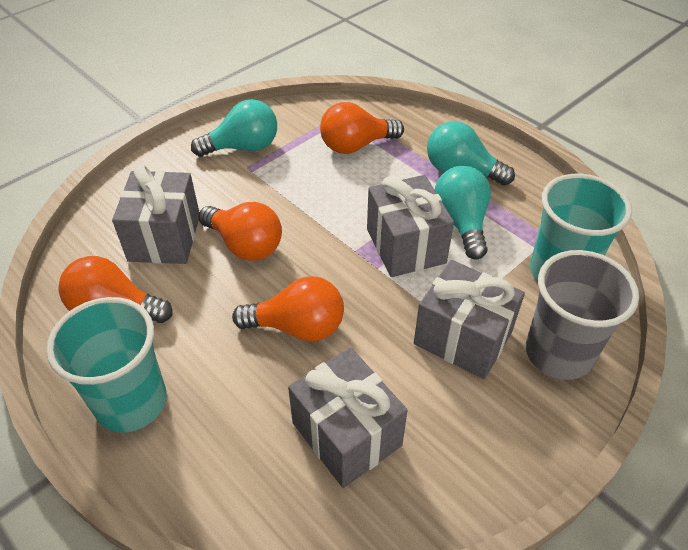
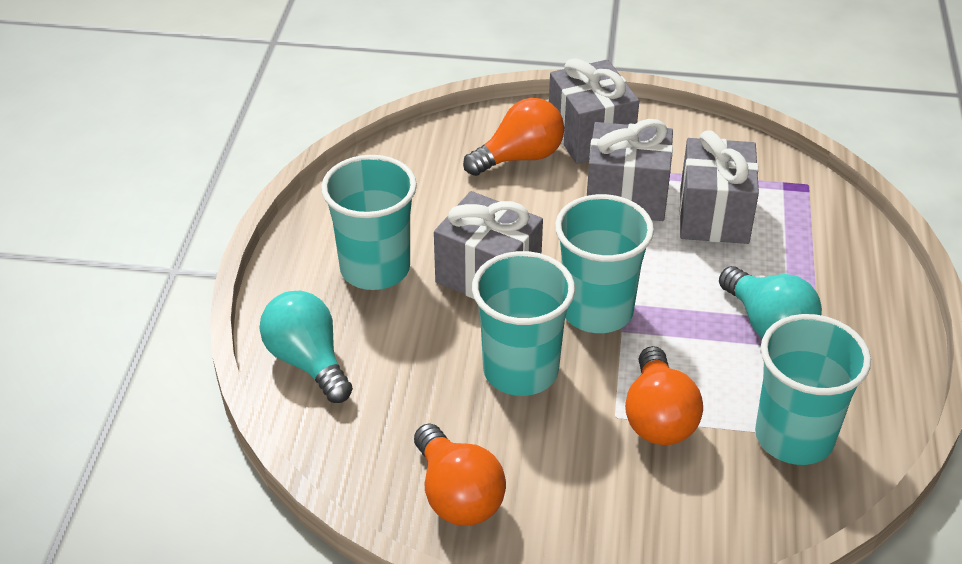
grey cup: [526,250,639,380] = 1 -> none = 0
orange light bulb: [58,256,173,323] [198,202,282,261] [232,276,344,342] [320,102,404,154] = 4 -> [414,423,506,526] [463,98,564,176] [625,346,703,445] = 3
turquoise cup: [46,297,167,432] [530,174,632,281] = 2 -> [321,155,417,290] [472,251,575,396] [555,194,654,333] [755,314,871,465] = 4
turquoise light bulb: [191,99,277,157] [427,121,515,186] [435,166,491,260] = 3 -> [260,291,353,403] [719,266,822,338] = 2

